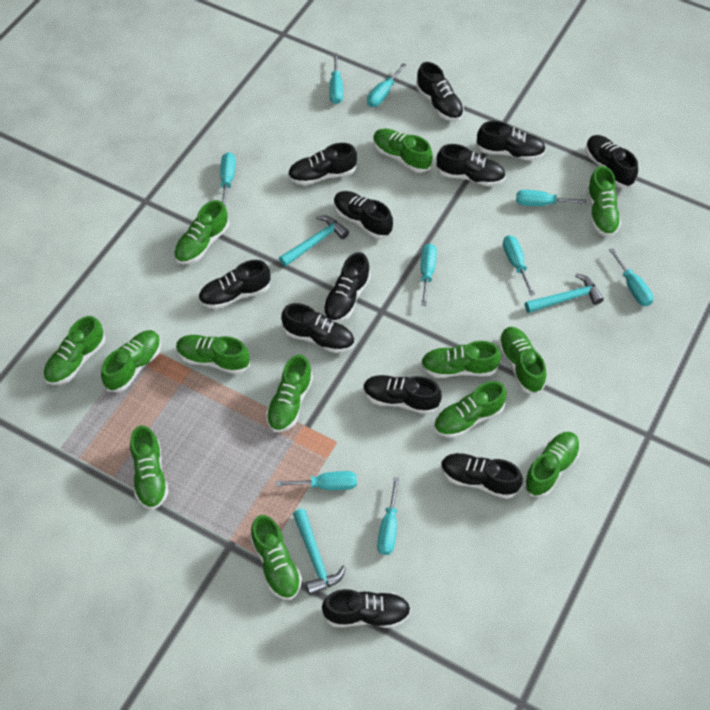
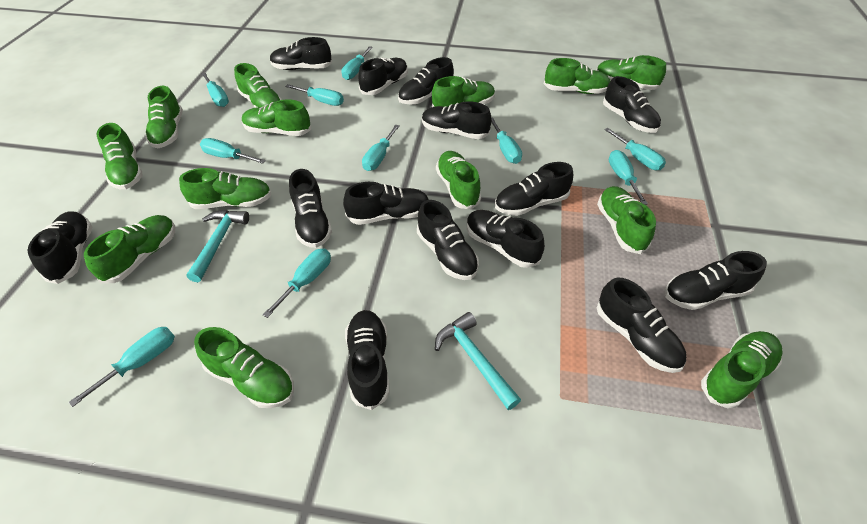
black shoe: [198,260,271,309] [281,303,354,353] [288,143,357,185] [322,589,411,628] [323,252,371,323] [334,191,393,239] [363,375,442,414] [416,62,464,121] [436,144,506,186] [441,453,523,499] [476,121,546,161] [585,135,638,188] = 12 -> [27,212,92,284] [270,37,332,70] [289,169,332,248] [343,182,429,225] [345,310,390,410] [358,58,408,95] [398,57,454,104] [417,200,479,280] [422,101,491,139] [467,210,545,268] [495,162,573,216] [597,278,687,373] [603,76,661,133] [664,251,767,310] = 14
turquoise hammer: [279,215,349,267] [293,509,346,595] [525,273,604,313] = 3 -> [186,210,249,282] [435,312,521,410] = 2
turquoise screwdriver: [220,152,236,207] [276,471,357,490] [329,53,343,104] [367,63,407,107] [377,477,399,555] [421,244,437,306] [503,235,535,296] [516,190,586,206] [609,248,654,306] = 9 -> [69,327,175,407] [200,138,266,164] [201,73,229,107] [262,249,331,318] [285,84,344,106] [341,46,373,80] [362,125,400,171] [491,117,522,164] [604,128,666,170] [609,150,648,205] = 10

